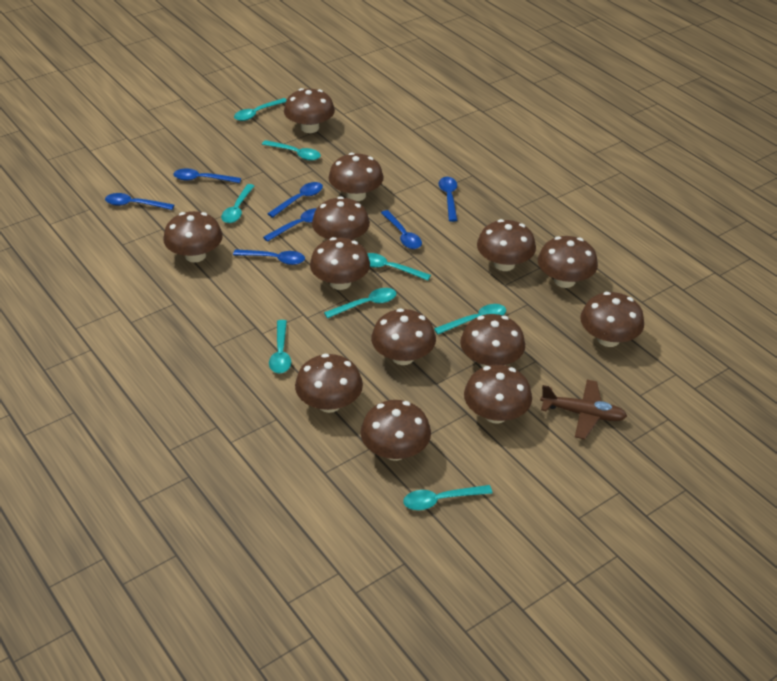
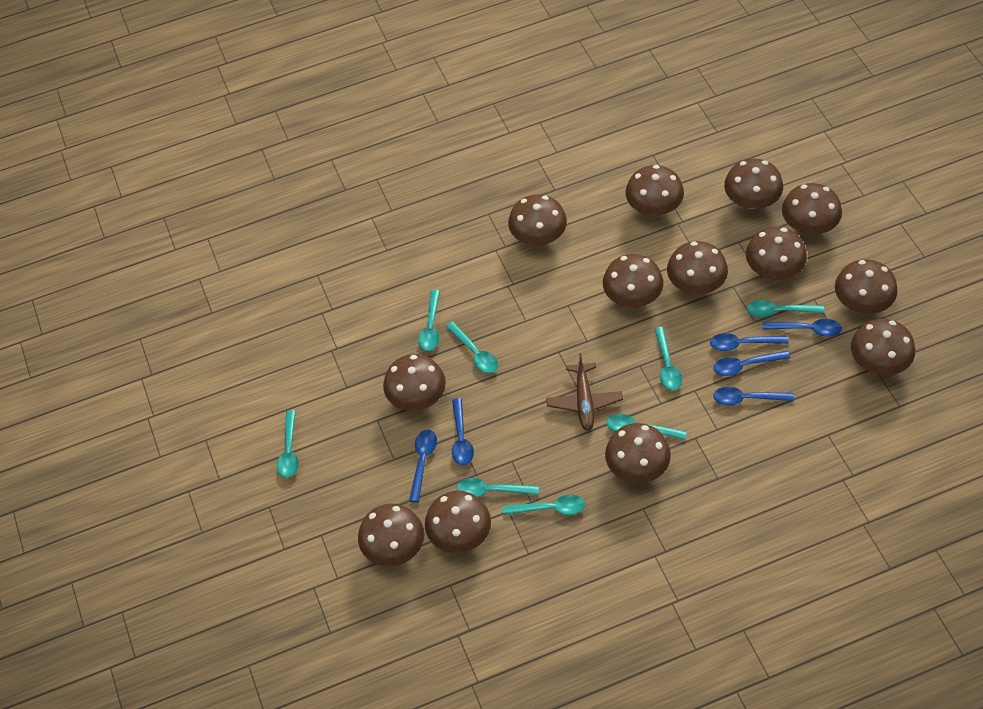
blue spoon: [105,193,174,210] [173,169,241,183] [233,249,305,265] [263,208,317,242] [267,182,323,218] [381,210,422,249] [439,177,457,222] = 7 -> [409,430,437,502] [452,398,474,465] [710,333,788,351] [713,351,790,376] [713,387,794,405] [763,319,842,337] = 6

